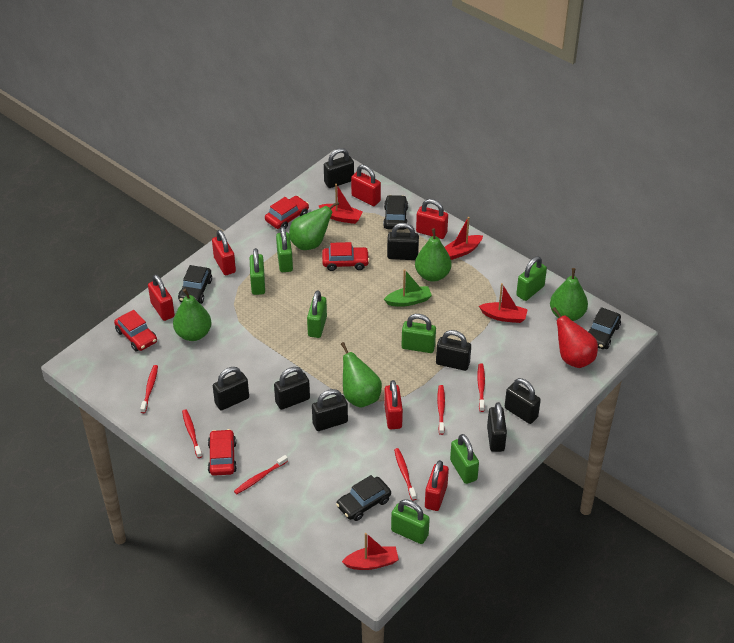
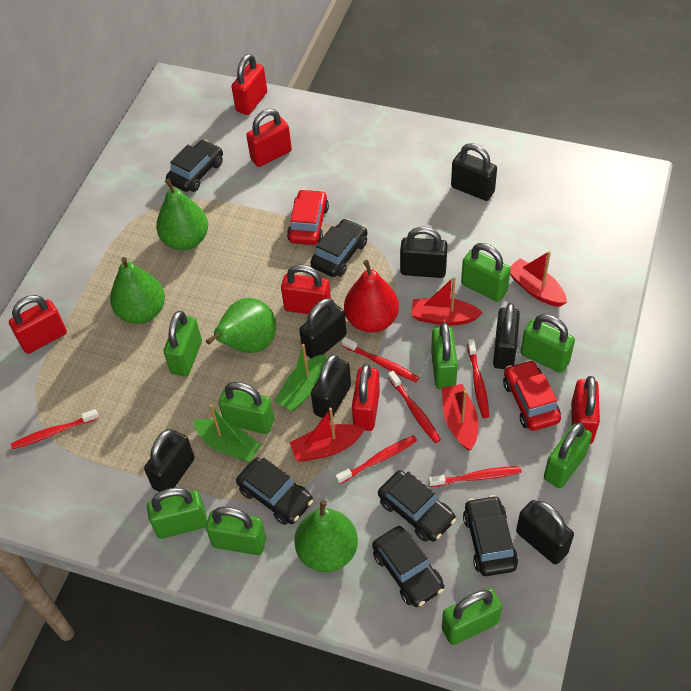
black car: [178,265,212,304] [336,475,391,521] [383,195,408,230] [588,307,621,349] = 4 -> [166,140,223,192] [236,457,313,525] [310,219,367,277] [372,526,444,607] [378,470,456,542] [463,495,518,576] = 6
black padlock: [213,367,249,410] [274,367,310,410] [312,389,348,431] [324,148,354,188] [387,223,419,260] [436,330,471,371] [487,402,507,452] [505,378,541,424] = 8 -> [144,429,195,492] [299,298,347,358] [311,354,351,420] [400,227,448,278] [451,143,497,201] [493,303,520,369] [516,500,574,564] = 7
green boat: [384,269,432,307] = 1 -> [193,404,261,462] [274,344,327,411] = 2
green padlock: [250,248,265,295] [276,226,293,272] [307,290,327,338] [391,500,430,544] [402,314,436,353] [450,434,479,484] [516,256,547,301] = 7 -> [147,488,208,539] [164,311,202,377] [206,507,266,555] [219,382,274,434] [431,322,458,389] [442,588,502,645] [461,243,511,302] [521,314,575,373] [544,423,592,488] = 9
green pear: [173,289,211,341] [289,201,339,250] [341,342,382,408] [415,228,452,282] [550,268,588,321] = 5 -> [110,257,165,324] [156,178,208,250] [206,298,276,353] [294,500,358,572] = 4
red car: [114,310,157,351] [208,429,237,476] [265,196,309,229] [322,242,370,271] = 4 -> [287,189,329,245] [503,360,561,431] = 2

